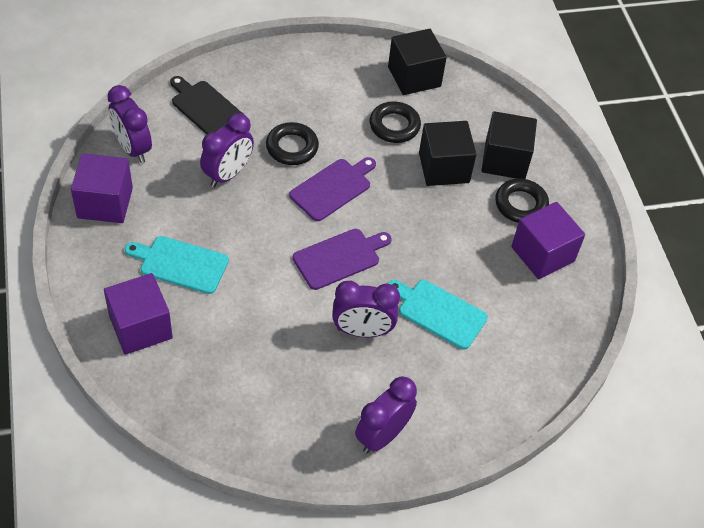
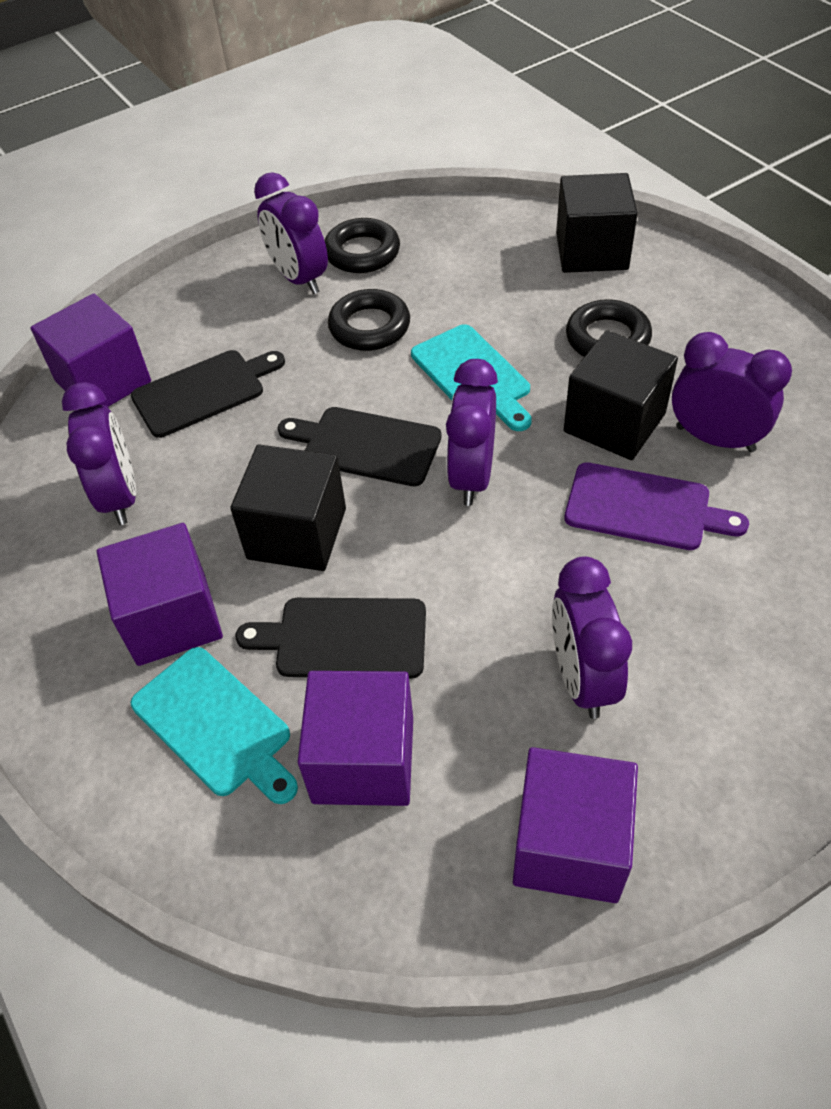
black cutting board: [170,76,243,135] = 1 -> [131,350,285,438] [236,598,426,679] [278,407,442,486] = 3
purple clock: [107,85,152,163] [200,113,254,187] [332,281,400,337] [355,376,417,453] = 4 -> [62,382,136,525] [254,172,328,294] [446,359,498,506] [552,556,632,719] [672,332,792,452] = 5
purple cube: [71,153,133,223] [104,273,173,355] [511,202,585,279] = 3 -> [31,293,151,407] [97,523,223,666] [297,671,413,806] [513,747,638,903] = 4
purple cutting board: [289,157,376,221] [293,229,392,290] = 2 -> [565,462,749,550] = 1

